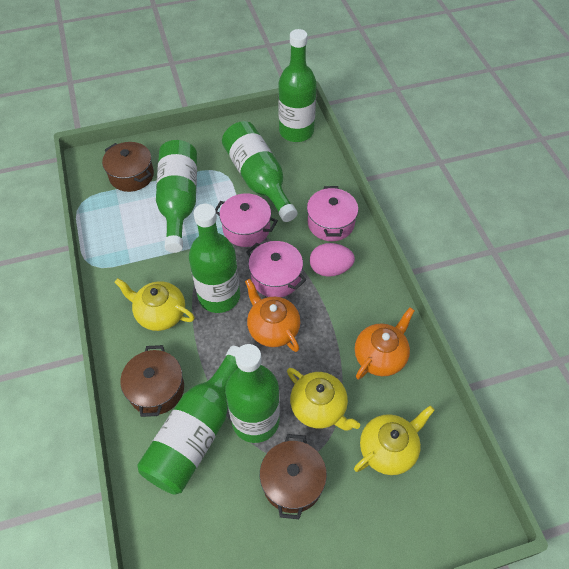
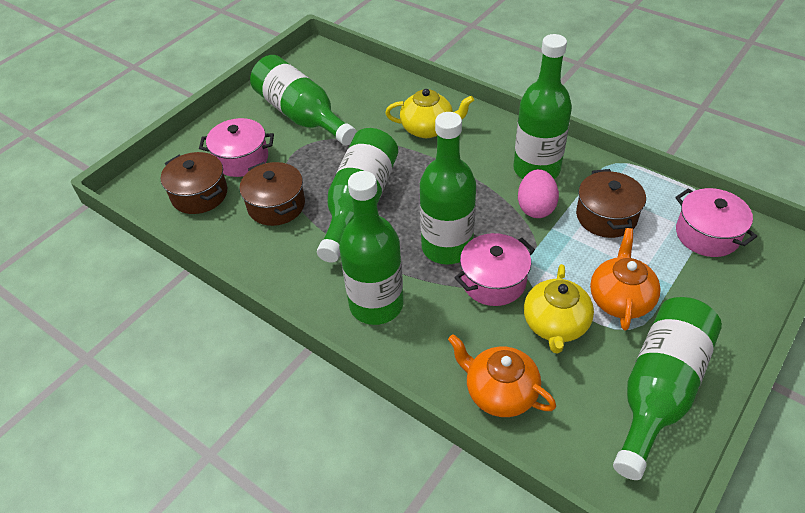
yellow teapot: [114,278,195,331] [287,368,360,431] [354,406,435,475] = 3 -> [385,89,474,138] [524,264,594,353] = 2

